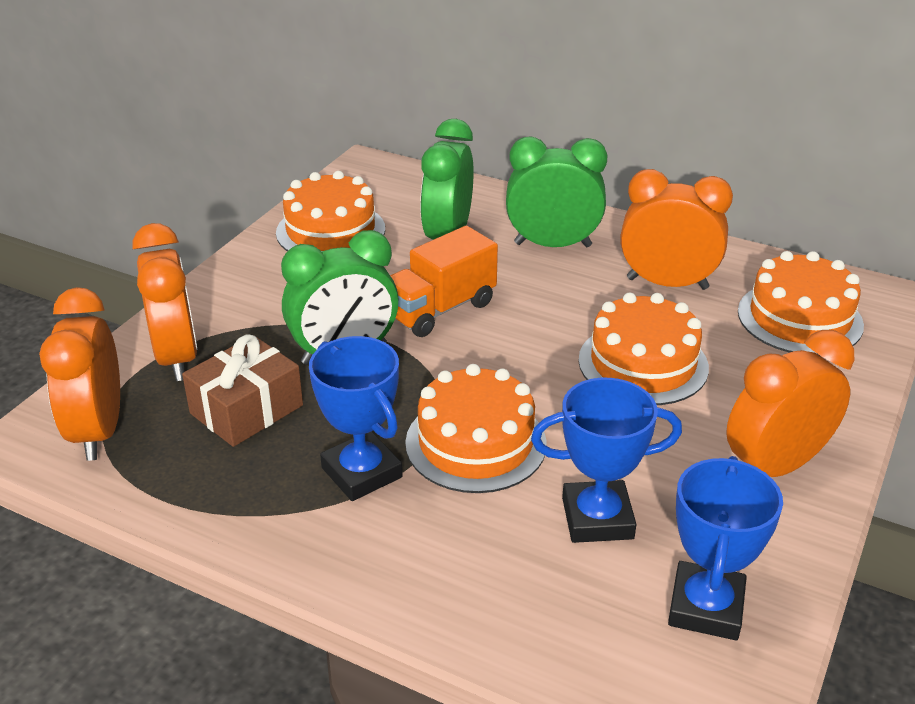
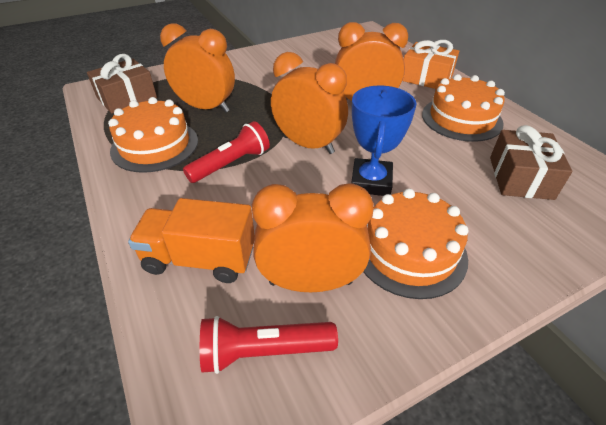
blue trophy: [309,336,402,501] [531,378,682,543] [668,456,783,640] = 3 -> [351,85,417,196] = 1
brown gift: [182,335,303,447] = 1 -> [87,54,157,113] [490,125,573,200] = 2
green clock: [281,230,399,365] [420,119,474,240] [506,136,608,247] = 3 -> none = 0
orange cake: [276,171,385,251] [405,364,547,493] [578,293,709,405] [738,251,864,355] = 4 -> [108,97,198,173] [363,188,469,299] [422,74,505,142] = 3
orange gift: none = 0 -> [402,40,459,89] = 1
red flashlight: none = 0 -> [183,121,270,183] [200,316,338,374] = 2

